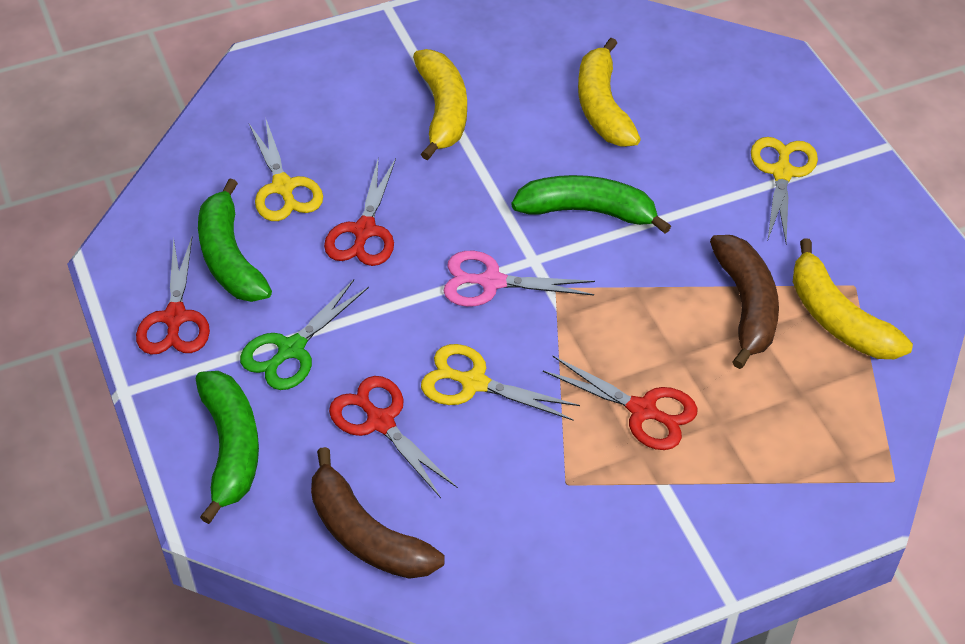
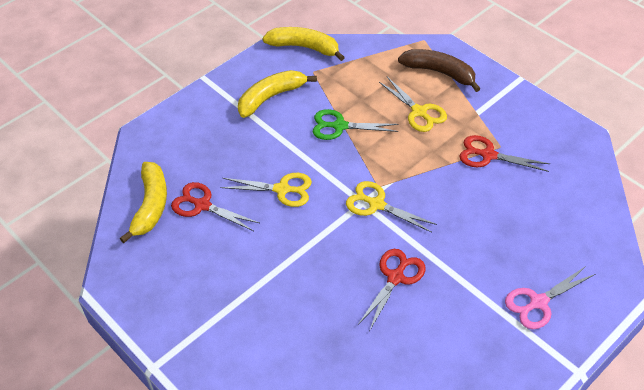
brown banana: [311,447,445,579] [710,235,779,369] = 2 -> [398,49,481,92] = 1
green banana: [196,371,259,524] [198,178,272,302] [512,175,671,234] = 3 -> none = 0
red scissors: [136,237,210,355] [324,159,396,266] [329,376,458,498] [543,356,698,450] = 4 -> [171,182,259,231] [358,249,426,330] [460,135,550,172] = 3

